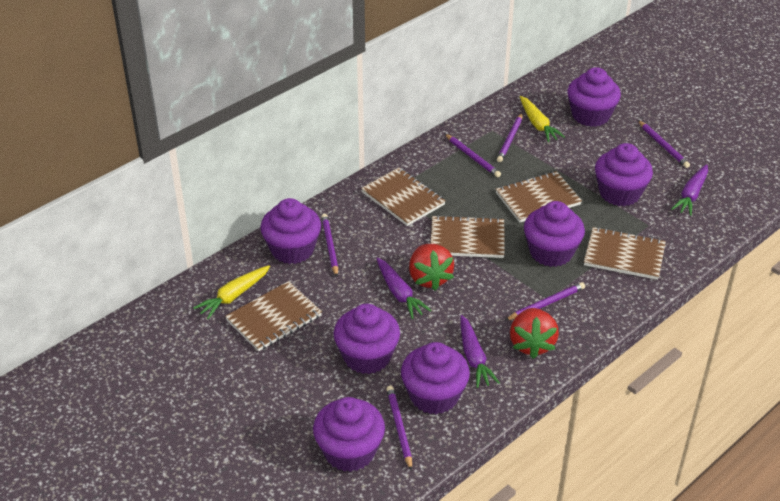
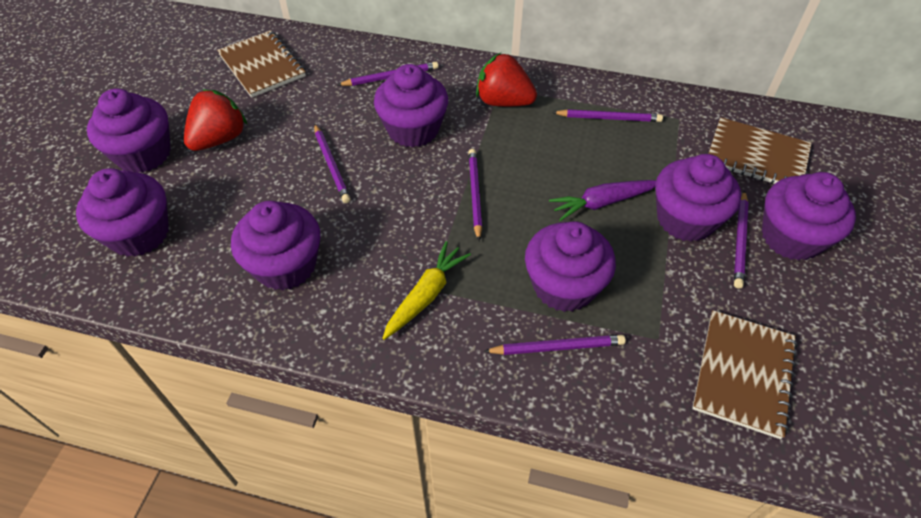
brown notebook: [225,281,322,351] [361,167,446,226] [430,215,505,258] [496,171,582,223] [584,227,666,280] = 5 -> [217,30,306,98] [692,310,798,439] [708,117,812,184] = 3
purple carrot: [376,258,432,319] [460,315,500,388] [671,164,708,216] = 3 -> [549,180,656,221] = 1
yellow carrot: [193,265,270,319] [520,96,565,142] = 2 -> [382,241,471,340] = 1

